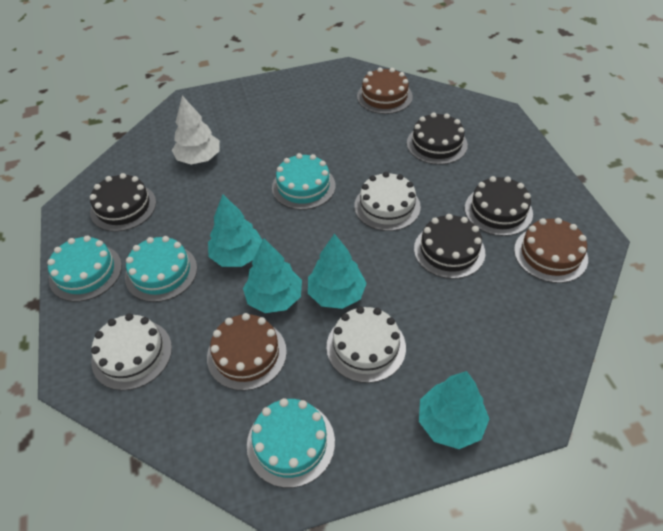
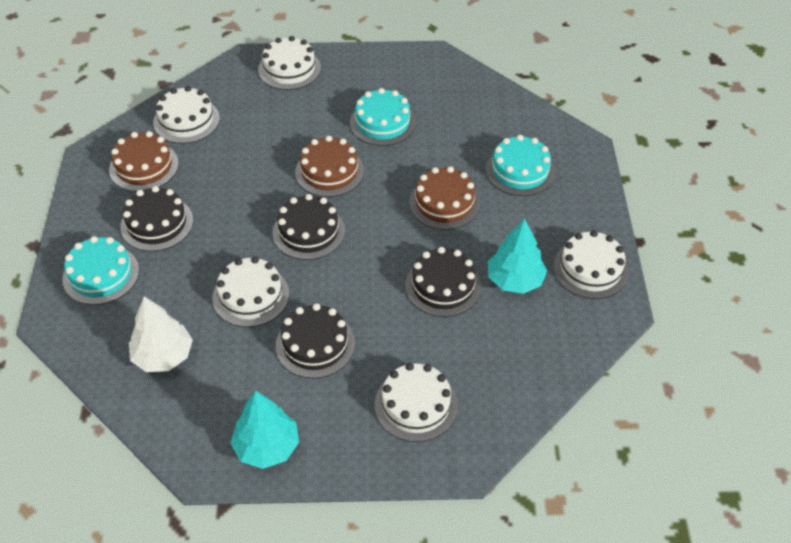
turquoise cake: [47,236,122,302] [125,236,197,302] [247,398,335,488] [272,153,335,210] = 4 -> [62,236,139,305] [350,88,416,146] [486,135,555,196] = 3
turquoise tree: [208,194,263,267] [243,239,302,313] [308,234,367,309] [419,371,489,449] = 4 -> [231,391,299,469] [488,218,547,294] = 2
white cake: [91,313,172,391] [326,306,406,383] [354,172,421,231] = 3 -> [153,86,220,144] [212,256,289,327] [258,36,321,90] [375,363,458,442] [553,230,629,299] = 5

